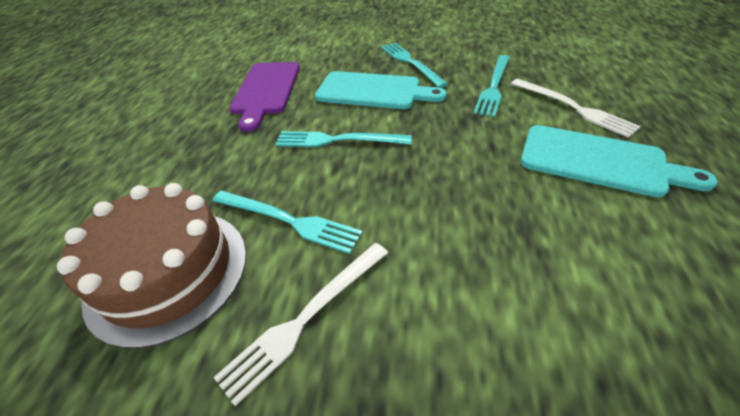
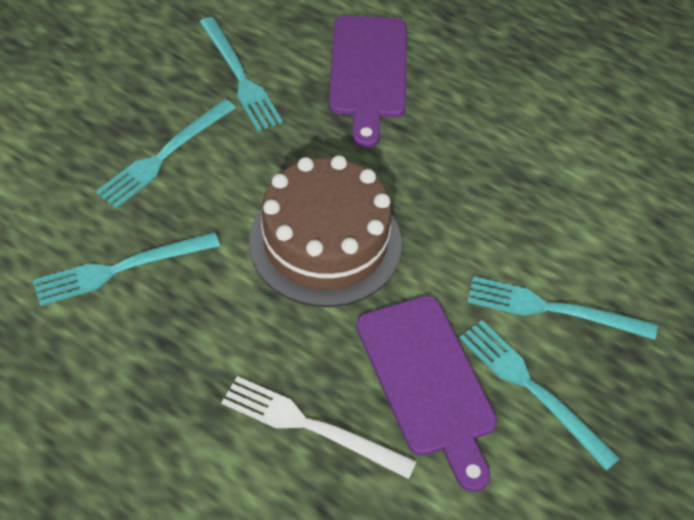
purple cutting board: [229,62,300,132] = 1 -> [329,15,407,148] [356,296,497,492] = 2
turquoise cutting board: [315,71,447,109] [520,125,718,198] = 2 -> none = 0
turquoise fork: [212,191,363,254] [275,131,412,147] [381,43,448,88] [473,55,510,117] = 4 -> [33,232,220,306] [96,99,236,209] [199,17,283,131] [459,320,620,471] [468,276,657,340] = 5
white fork: [213,243,388,406] [511,79,641,138] = 2 -> [221,376,417,479] = 1

